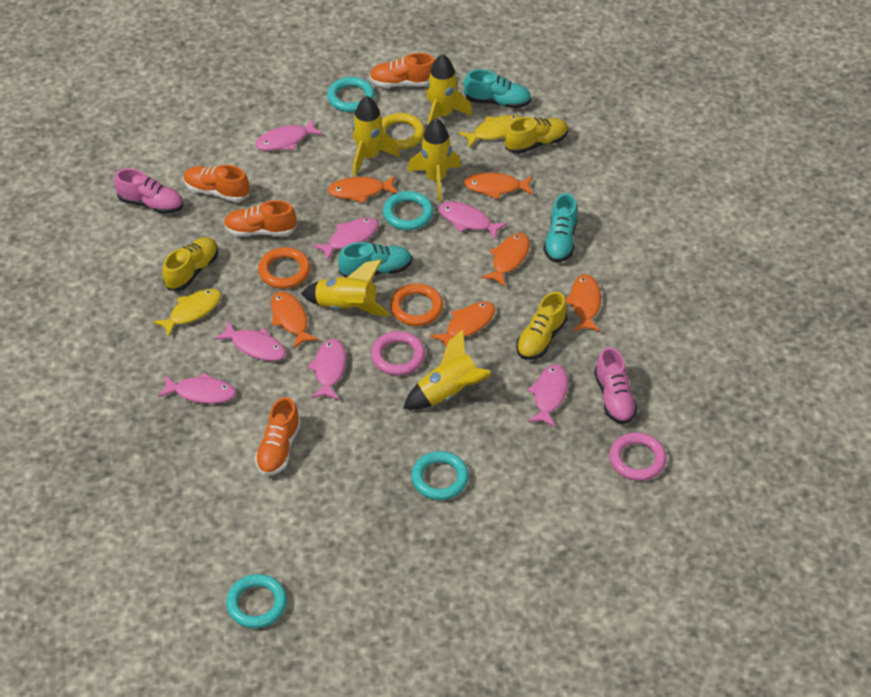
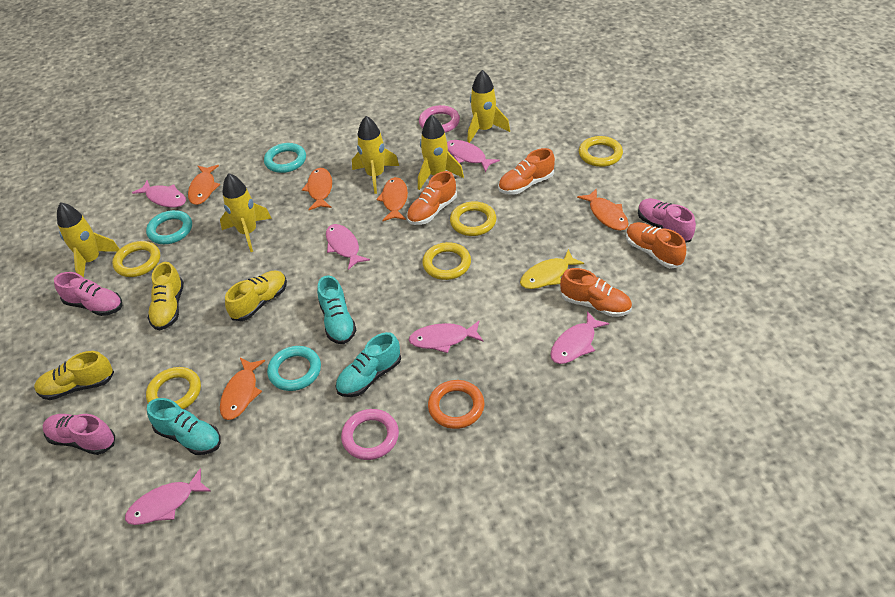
orange fish: [271,291,319,348] [327,176,398,203] [430,302,495,348] [464,173,533,199] [481,233,530,287] [566,274,601,332] = 6 -> [188,165,220,205] [220,358,265,420] [302,168,332,210] [376,177,408,221] [577,188,628,231] = 5
orange ring: [258,247,310,289] [390,283,443,326] = 2 -> [428,380,484,429] = 1
pink fish: [158,372,236,404] [214,321,286,361] [255,119,323,151] [307,339,346,400] [312,217,379,261] [439,202,508,240] [528,365,568,428] = 7 -> [125,468,211,525] [132,180,186,207] [326,224,370,270] [409,321,483,353] [447,140,500,172] [551,311,609,364] = 6
pink shoe: [114,168,183,214] [594,347,638,424] = 2 -> [43,414,115,455] [54,272,122,316] [638,198,696,243] = 3
turquoise ring: [226,574,287,629] [327,77,375,112] [383,191,433,230] [411,451,469,500] = 4 -> [146,210,192,244] [264,143,306,173] [267,346,321,391] = 3
yellow fish: [153,289,222,337] [458,115,522,148] = 2 -> [520,249,584,289] = 1
yellow ring: [382,113,425,149] = 1 -> [112,241,160,277] [146,367,201,409] [422,242,471,280] [450,201,496,236] [579,136,623,167] = 5

